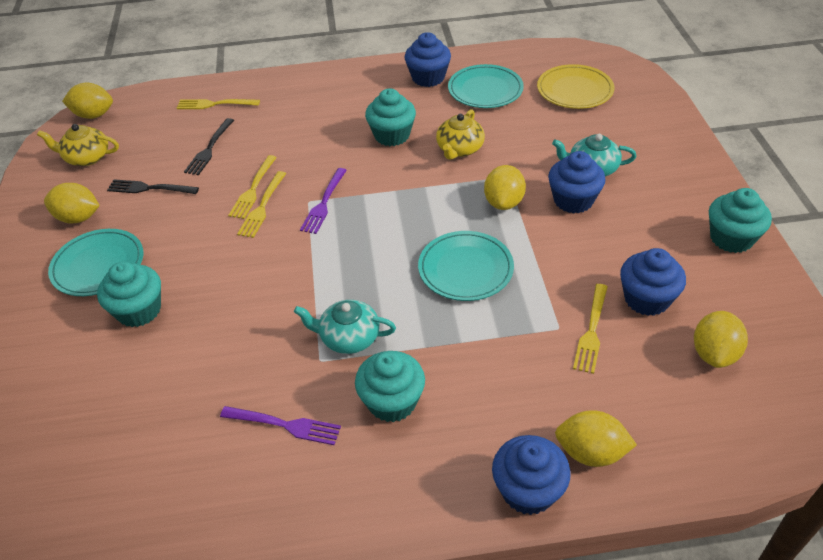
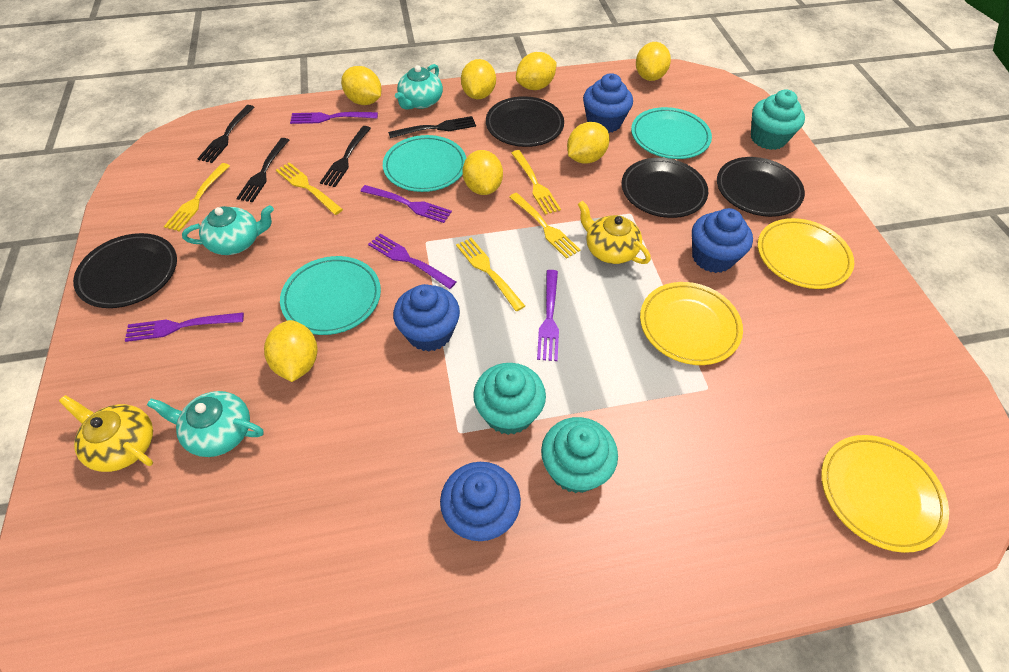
black fork: [107,179,199,194] [184,118,234,175] = 2 -> [197,105,254,163] [236,138,289,202] [320,126,371,187] [388,116,476,138] = 4
black plate: none = 0 -> [73,233,177,308] [486,96,564,147] [622,158,708,218] [717,157,805,217] = 4
purple fork: [220,406,341,445] [300,168,347,234] = 2 -> [125,312,244,342] [290,112,378,124] [360,185,452,223] [368,234,456,289] [537,270,559,361] = 5
turquoise cupcake: [97,262,161,327] [355,351,425,422] [365,88,416,146] [709,188,772,253] = 4 -> [473,363,546,435] [541,417,618,493] [751,90,805,150] = 3
turquoise teapot: [294,300,396,354] [552,134,637,177] = 2 -> [147,391,264,457] [182,205,274,255] [395,64,443,110] = 3
yellow fork: [177,99,260,109] [228,155,277,219] [237,171,287,238] [573,284,608,374] = 4 -> [164,163,230,232] [276,162,343,215] [456,238,525,311] [509,193,580,259] [511,150,561,215] = 5
yellow lemon: [44,183,100,223] [62,83,113,119] [484,165,526,210] [555,410,637,467] [694,311,748,368] = 5 -> [264,320,318,382] [341,66,381,105] [461,59,496,99] [462,150,503,195] [516,52,557,90] [567,122,610,164] [636,42,671,81] = 7
yellow plate: [537,64,614,109] = 1 -> [640,282,743,365] [758,218,854,289] [821,435,949,553] = 3

